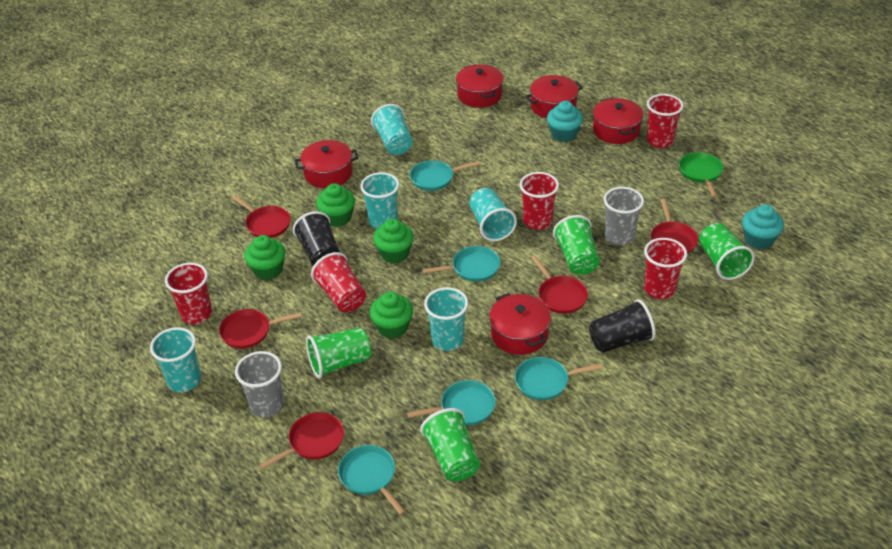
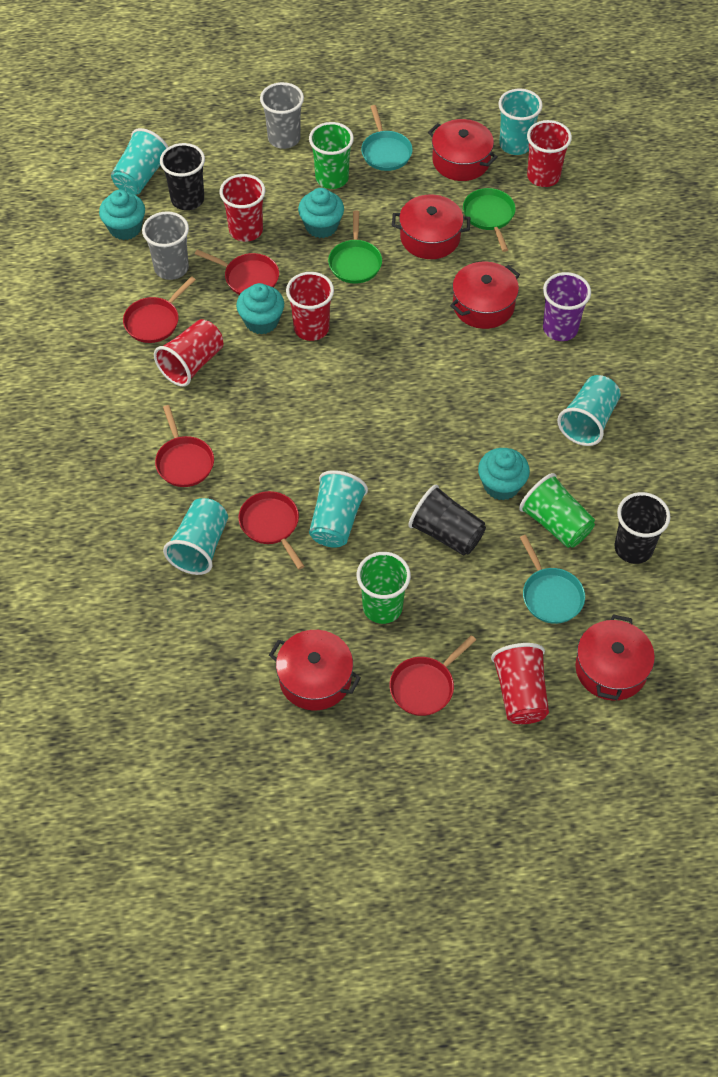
black cup: [293,211,340,266] [589,299,656,353] = 2 -> [160,143,205,210] [408,484,486,556] [615,492,671,564] = 3
green cup: [306,327,371,379] [420,408,480,481] [553,215,600,275] [699,223,755,280] = 4 -> [309,122,354,189] [357,552,411,624] [519,473,595,548] = 3
green cupcake: [244,235,285,280] [316,183,355,227] [369,292,413,339] [373,218,414,263] = 4 -> none = 0
green pan: [679,152,723,197] = 1 -> [328,210,382,284] [463,188,516,252] = 2
purple cup: none = 0 -> [543,272,591,341] = 1
turquoise cupcake: [547,101,583,142] [742,204,784,249] = 2 -> [99,190,145,240] [236,283,284,334] [298,188,344,238] [478,448,530,500] = 4
turquoise pan: [338,445,405,515] [407,380,496,425] [410,160,480,191] [422,246,500,282] [515,357,602,400] = 5 -> [361,105,413,171] [520,535,585,624] = 2

